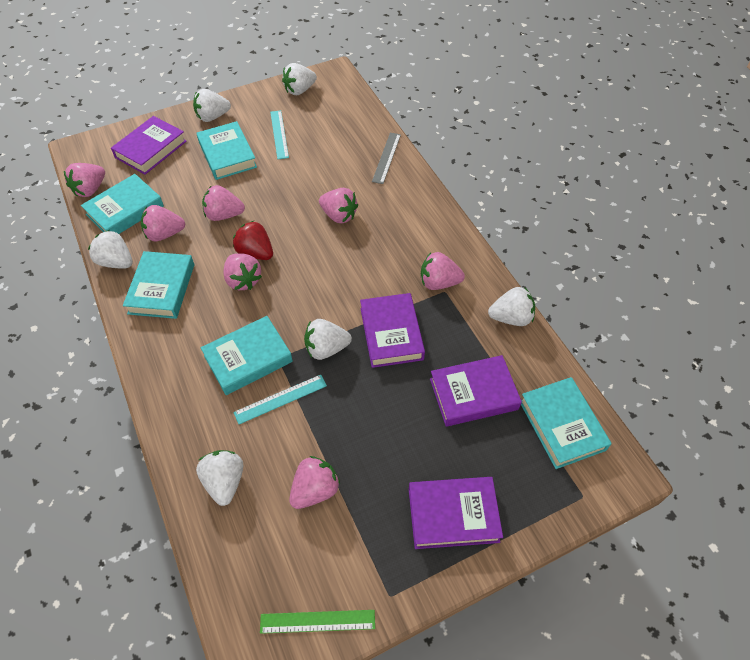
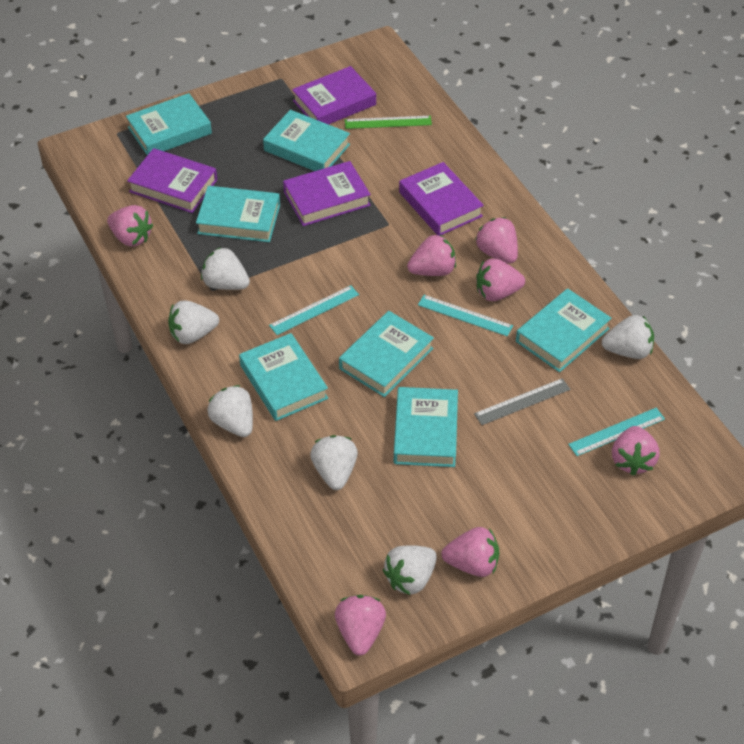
red strawberry: [233,221,273,260] = 1 -> none = 0
turquoise book: [81,174,164,234] [123,251,194,319] [196,121,257,180] [201,316,293,395] [521,377,612,469] = 5 -> [126,93,212,155] [196,186,280,242] [239,333,328,421] [263,110,350,171] [339,311,434,397] [394,387,458,467] [516,288,612,372] = 7
turquoise ruler: [233,375,327,424] [270,110,289,159] = 2 -> [269,285,359,335] [418,295,513,336] [568,408,665,456] = 3

